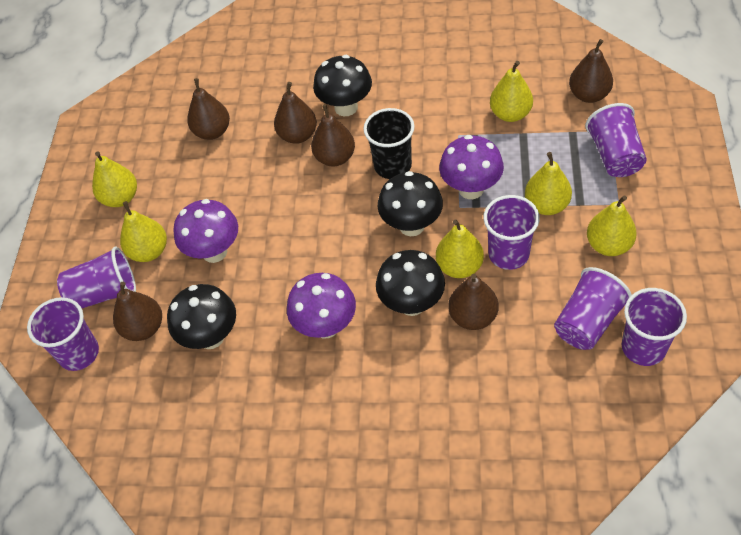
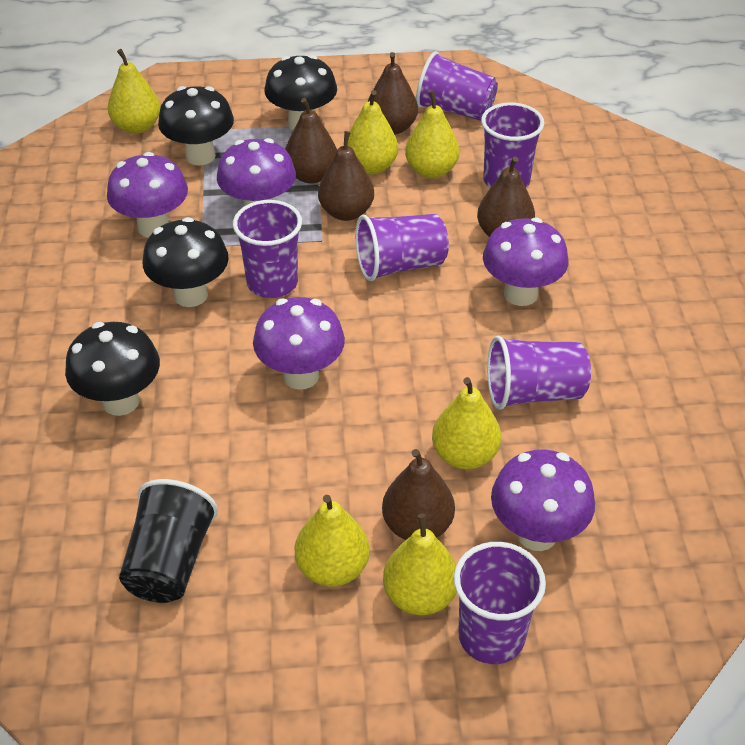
brown pear: [113,282,162,341] [187,78,230,140] [274,82,317,144] [311,104,355,166] [448,274,498,330] [569,39,613,103] = 6 -> [285,98,337,184] [318,131,374,221] [368,52,418,135] [382,449,455,540] [477,157,535,237] = 5
purple mushroom: [173,199,238,263] [287,273,356,339] [439,135,504,199] = 3 -> [107,152,188,238] [217,138,296,207] [253,297,345,390] [483,218,568,306] [491,450,595,551] = 5

